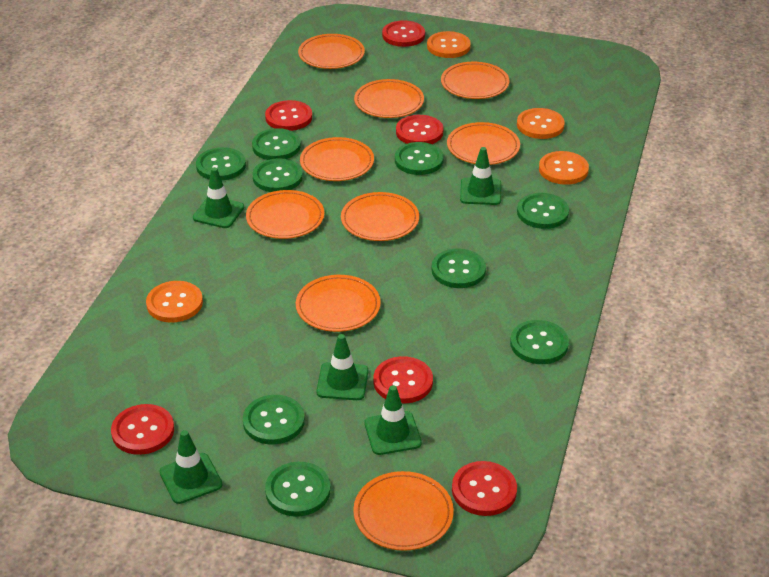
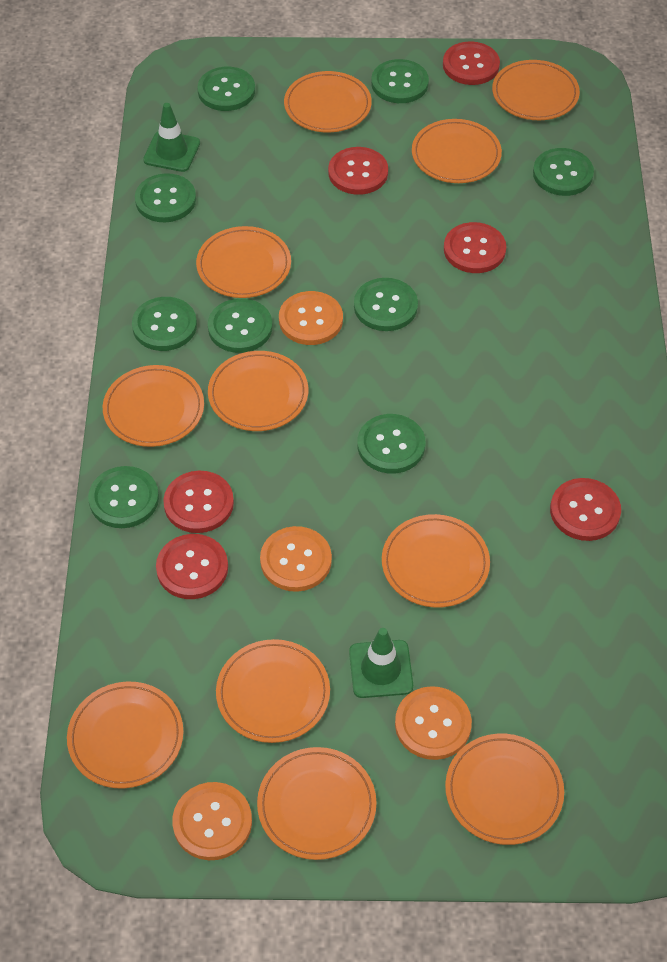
green traffic cone: [160,430,222,504] [193,167,244,228] [316,334,368,400] [365,385,422,455] [460,147,501,205] = 5 -> [143,103,200,172] [349,628,413,698] = 2
orange plate: [246,190,324,239] [296,275,381,332] [298,34,365,69] [300,137,374,181] [341,192,419,241] [353,471,454,551] [354,79,424,118] [441,62,510,99] [447,122,520,165] = 9 -> [67,682,184,788] [103,365,204,447] [196,226,291,298] [208,351,308,431] [216,639,330,743] [257,747,377,860] [284,71,372,132] [382,514,490,608] [412,119,502,183] [445,734,564,845] [492,60,580,120] = 11

